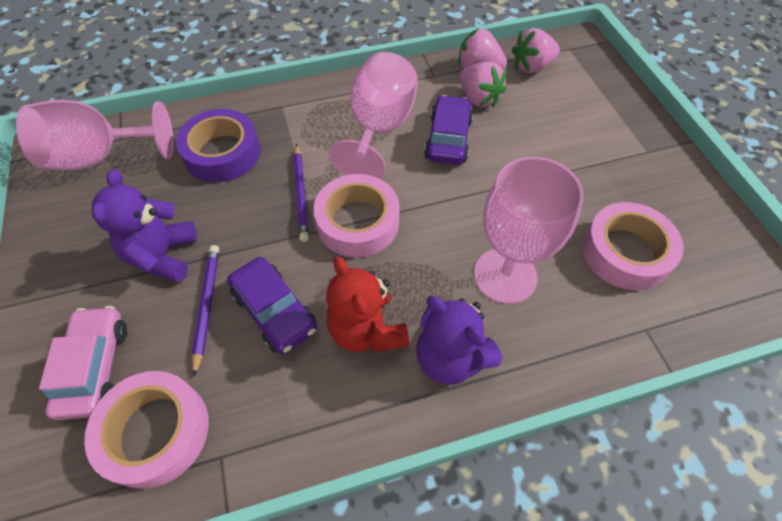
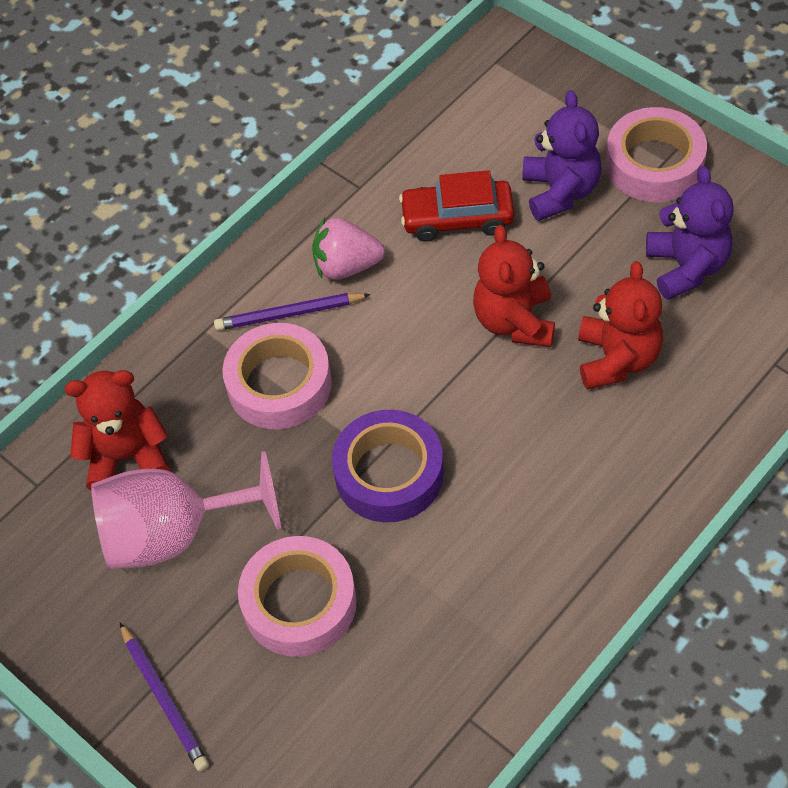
pink car: [39,306,127,420] = 1 -> none = 0
pink goblet: [16,100,174,170] [329,52,418,178] [474,157,584,304] = 3 -> [91,451,281,569] = 1
pink strawberry: [458,28,507,70] [459,61,506,107] [512,28,560,73] = 3 -> [312,217,385,280] = 1
purple car: [227,257,317,354] [424,95,473,165] = 2 -> none = 0
red car: none = 0 -> [399,170,514,242] = 1
red teddy bear: [326,256,409,353] = 1 -> [64,370,170,491] [473,225,555,347] [578,261,663,389] = 3

